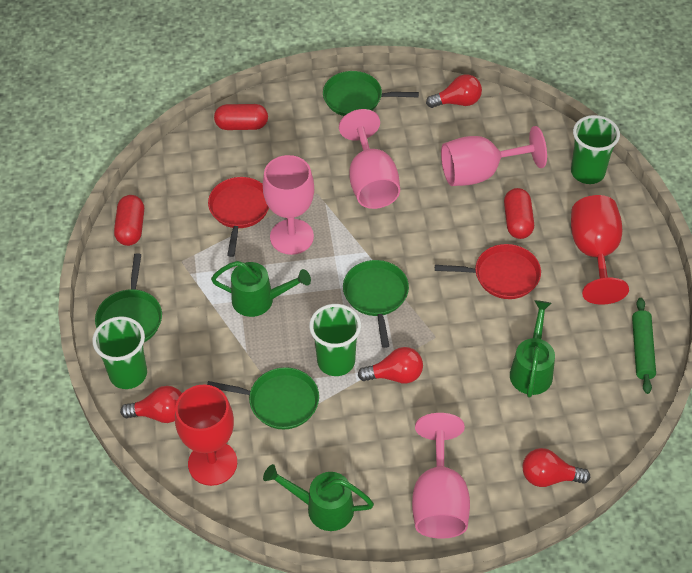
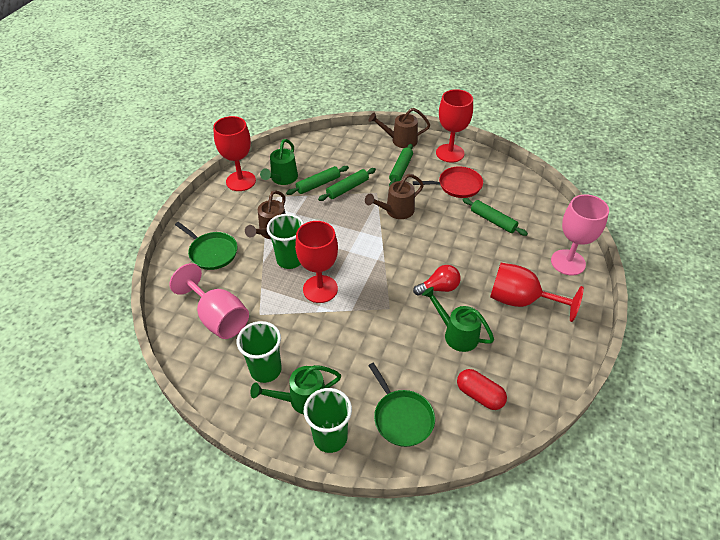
brown watering can: none = 0 -> [245,190,286,239] [365,174,424,219] [369,108,430,148] = 3
green pan: [95,253,162,342] [207,367,319,429] [323,71,419,116] [343,260,409,348] = 4 -> [175,222,237,270] [368,363,435,447] = 2
green rolling pin: [632,298,656,394] = 1 -> [286,166,349,195] [318,168,376,201] [389,144,413,187] [463,198,528,236] = 4
pink goblet: [263,155,314,255] [339,109,400,209] [412,413,470,539] [441,126,547,186] = 4 -> [169,263,249,339] [551,194,609,276] = 2
red capsule: [114,195,144,246] [214,104,268,130] [504,188,534,239] = 3 -> [457,369,507,410] = 1
red goblet: [175,385,237,486] [571,195,629,305] = 2 -> [213,116,256,191] [295,221,338,303] [436,89,473,163] [490,263,584,322] = 4
red light bulb: [120,386,182,423] [358,347,423,383] [426,74,482,108] [522,448,590,487] = 4 -> [413,265,461,296] = 1
red pan: [208,177,269,257] [435,244,541,299] = 2 -> [413,166,483,198] = 1

